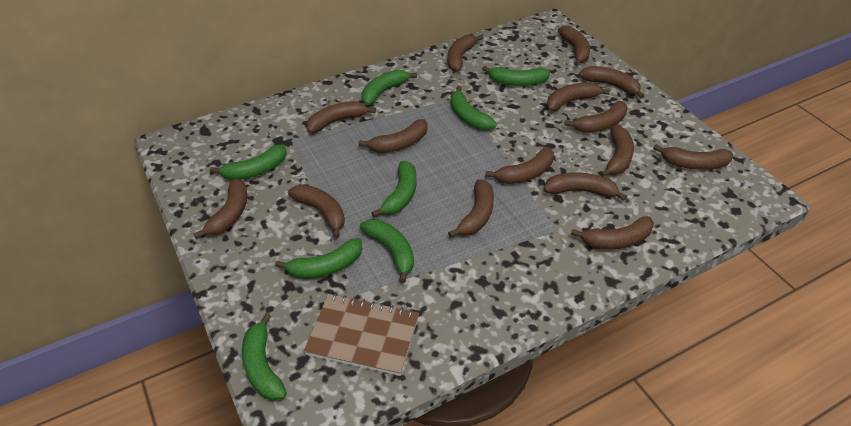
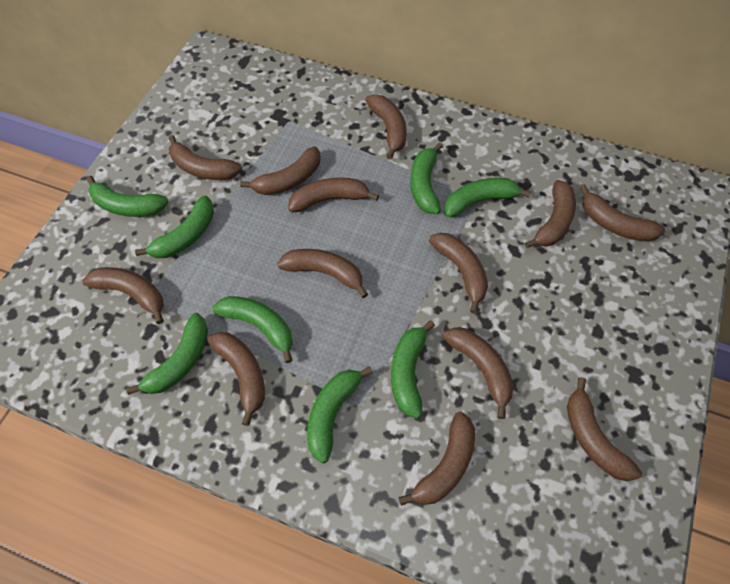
brown banana: [193,179,247,239] [288,185,345,238] [306,101,376,133] [358,119,428,153] [447,35,483,72] [448,179,494,238] [485,147,554,184] [544,173,627,201] [546,82,610,111] [558,26,590,66] [564,101,628,133] [571,216,654,250] [579,66,644,98] [600,126,634,177] [653,144,733,170] = 15 -> [82,267,164,324] [169,135,242,180] [207,332,265,426] [240,146,321,195] [277,249,368,298] [288,178,379,212] [365,94,407,159] [399,412,475,506] [429,233,488,314] [443,327,514,419] [525,180,576,248] [567,377,642,481] [580,184,665,242] = 13
brown notebook: [304,294,419,376] = 1 -> none = 0

